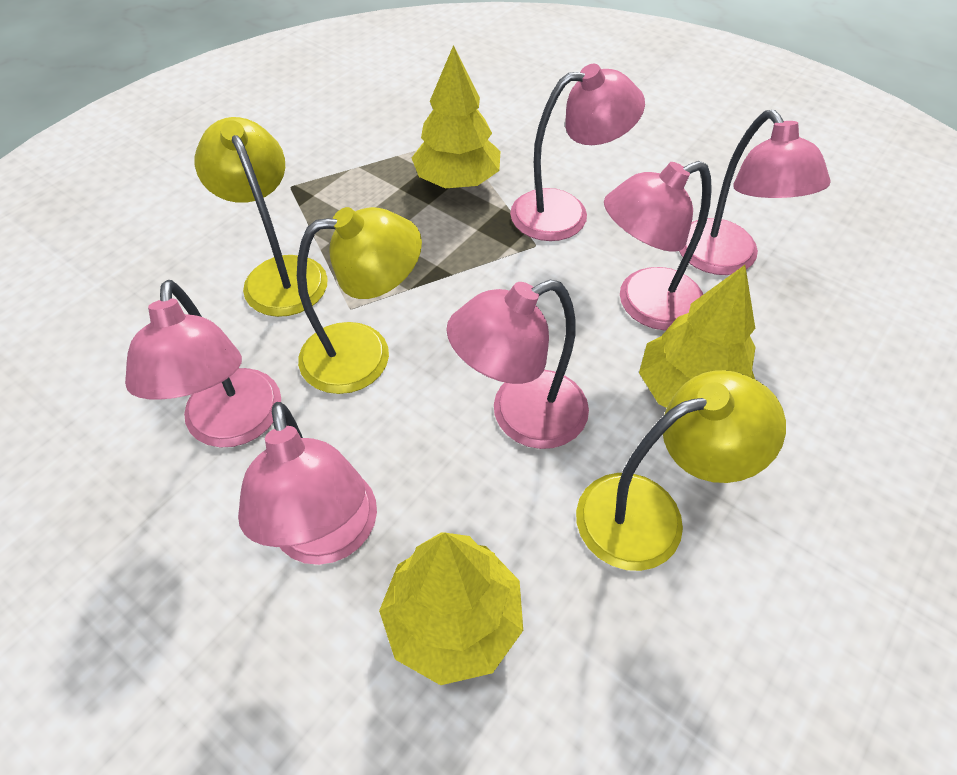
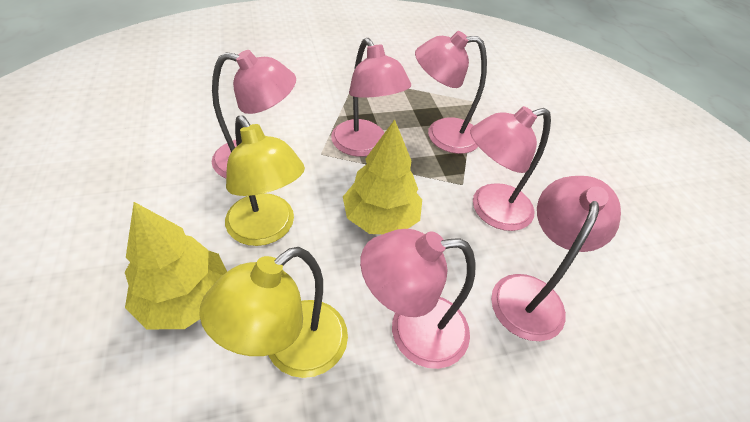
yellow lamp: [194,117,328,317] [297,207,422,394] [576,370,786,571] = 3 -> [199,247,348,378] [225,116,305,246] = 2
yellow tree: [379,532,523,685] [412,45,501,188] [639,265,756,408] = 3 -> [125,202,227,329] [343,120,422,234] = 2

